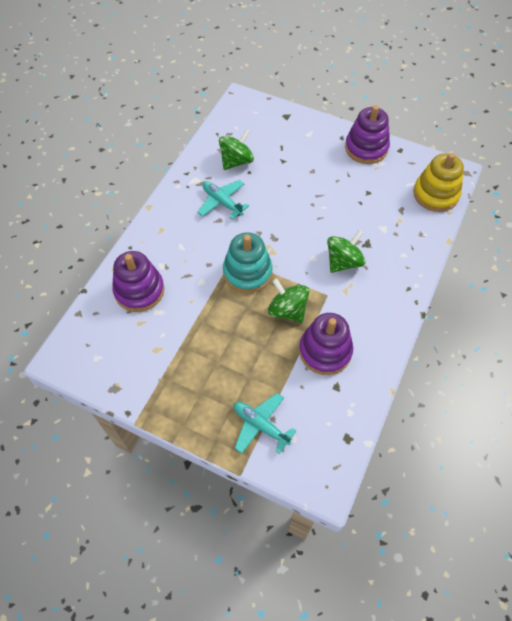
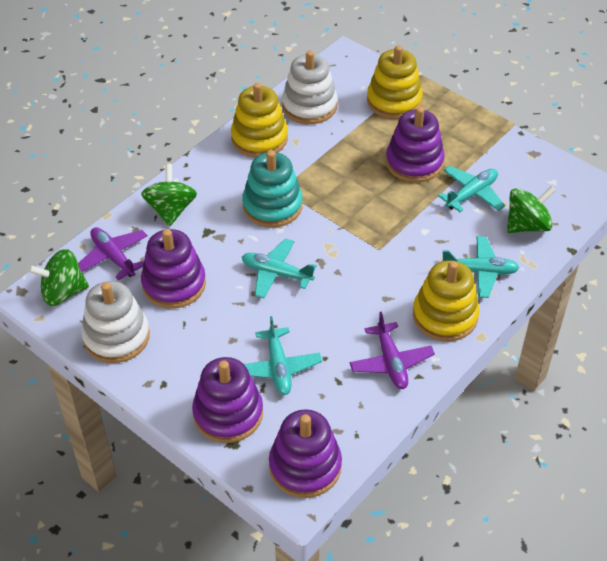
purple plane: none = 0 -> [78,227,148,280] [350,312,435,389] = 2
purple stacking toy: [112,251,164,312] [299,313,353,375] [345,105,390,164] = 3 -> [141,229,206,309] [192,357,263,443] [269,409,342,498] [386,107,445,183] = 4
turquoise plane: [197,180,249,220] [234,393,296,454] = 2 -> [242,238,317,298] [244,316,322,395] [438,166,505,212] [441,236,520,298] = 4
white stacking toy: none = 0 -> [81,281,150,363] [282,51,338,124] = 2
yellow stacking toy: [413,153,464,212] = 1 -> [231,83,288,158] [367,45,423,119] [413,260,480,342] = 3

